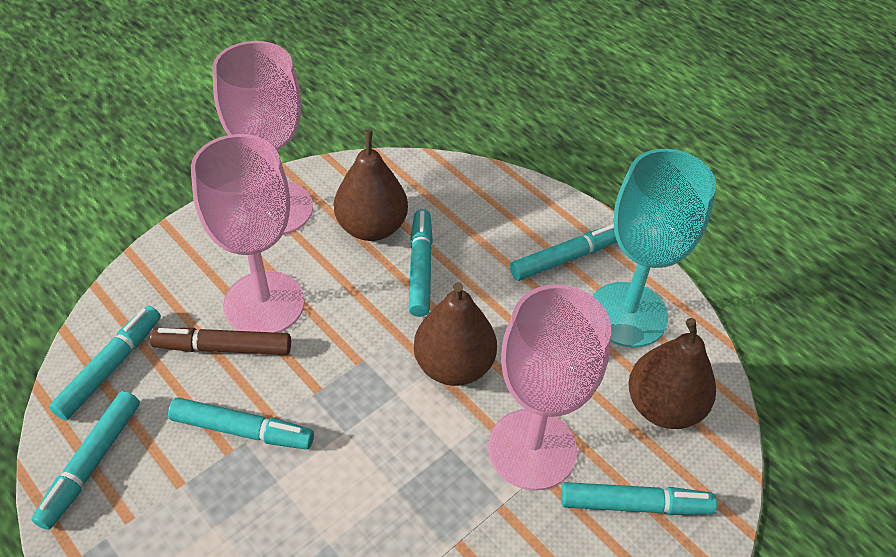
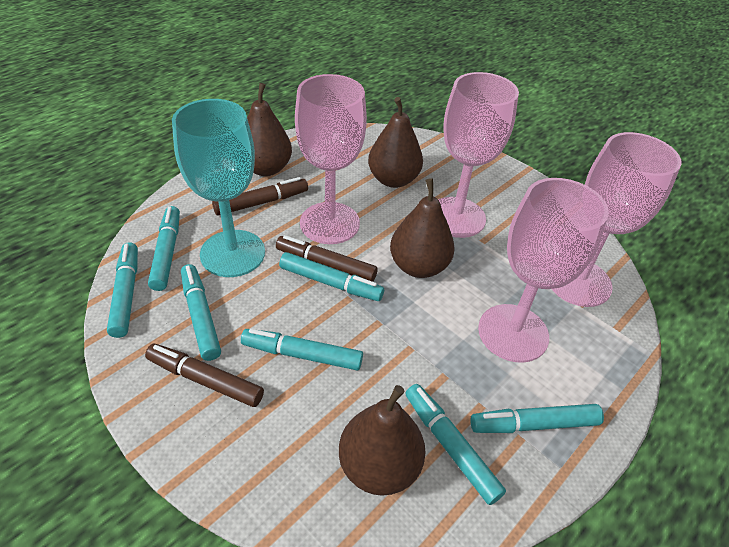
brown marker: [150,327,291,355] = 1 -> [145,344,264,407] [212,177,308,216] [276,235,377,282] = 3
brown pear: [334,130,408,241] [414,282,497,386] [628,318,716,429] = 3 -> [247,83,292,176] [339,385,426,496] [368,97,423,188] [390,178,455,278] = 4
pink goblet: [191,134,305,333] [212,41,313,235] [488,284,611,491] = 3 -> [295,74,367,244] [438,72,519,238] [478,178,609,363] [552,132,681,307] = 4
turquoise marker: [31,391,140,530] [49,306,161,420] [168,398,314,450] [409,209,433,317] [510,224,617,281] [561,482,717,515] = 6 -> [107,242,138,338] [148,206,180,291] [181,264,221,361] [241,329,363,370] [279,252,384,301] [405,384,506,505] [471,404,604,433] = 7

